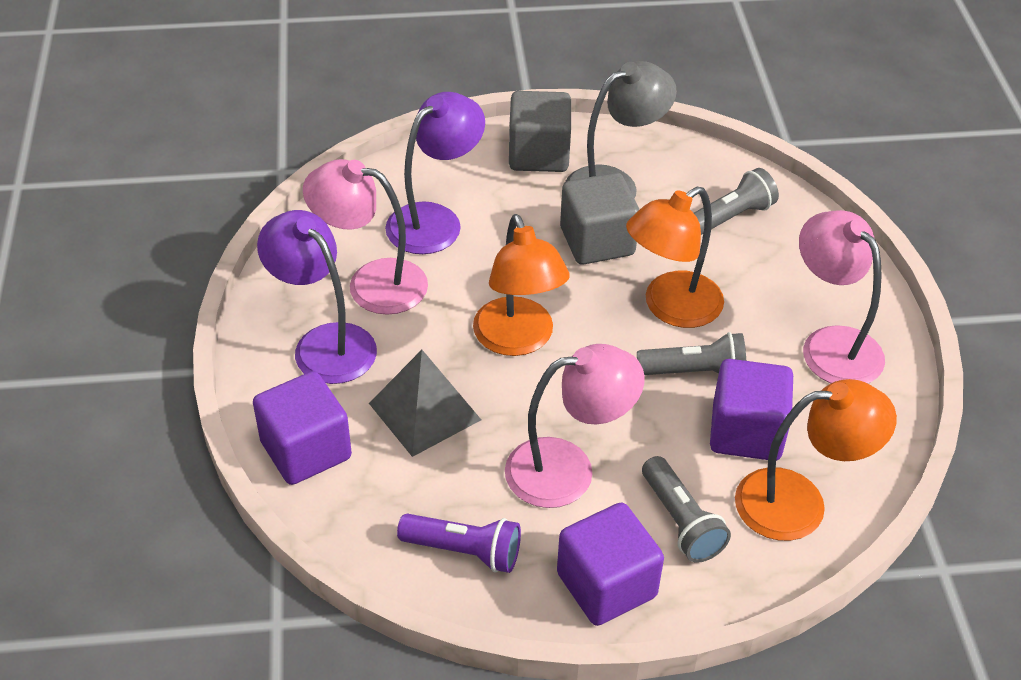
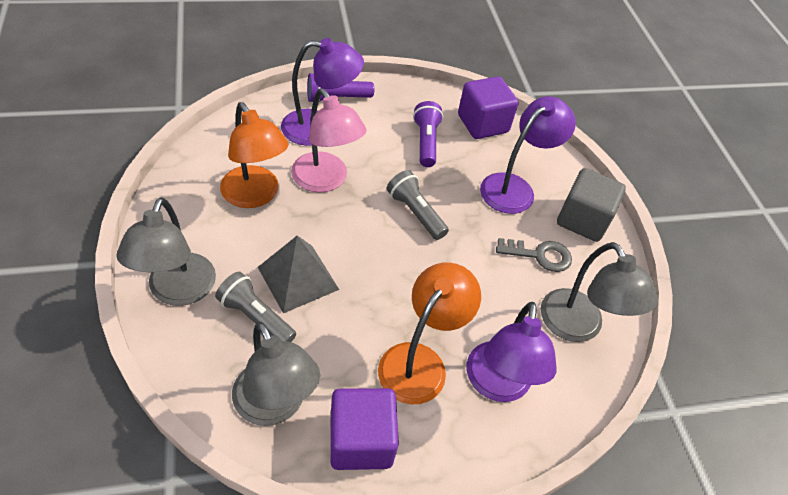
grey cube: [509,91,571,172] [560,173,639,265] = 2 -> [557,168,626,242] = 1
grey flashlight: [637,332,746,375] [642,456,731,563] [694,168,779,235] = 3 -> [215,272,296,342] [387,170,449,240] = 2
grey key: none = 0 -> [496,238,572,272] = 1
grey lamp: [565,61,677,199] = 1 -> [116,197,216,306] [232,322,320,426] [541,242,658,342] = 3
orange lamp: [473,214,570,356] [626,187,724,328] [735,379,897,541] = 3 -> [220,102,289,208] [378,262,481,404] = 2
pink lamp: [303,159,428,315] [505,344,645,508] [799,210,885,383] = 3 -> [291,88,366,193] = 1
purple cube: [253,371,352,485] [557,502,664,626] [710,359,793,461] = 3 -> [330,388,399,470] [458,76,519,139] = 2
purple flashlight: [397,514,521,573] = 1 -> [307,73,374,103] [413,101,443,167] = 2
purple lamp: [257,210,377,384] [385,92,485,254] = 2 -> [281,38,364,146] [466,302,557,402] [480,96,576,214] = 3

